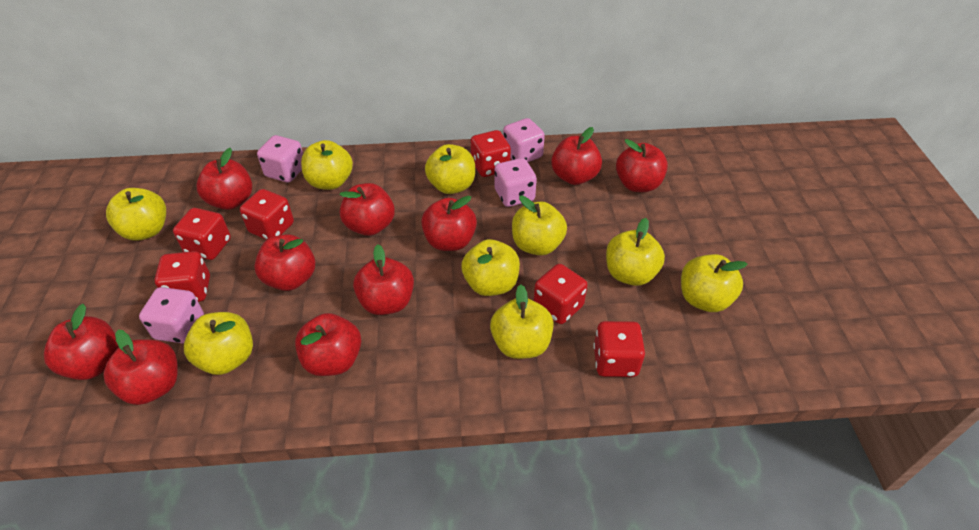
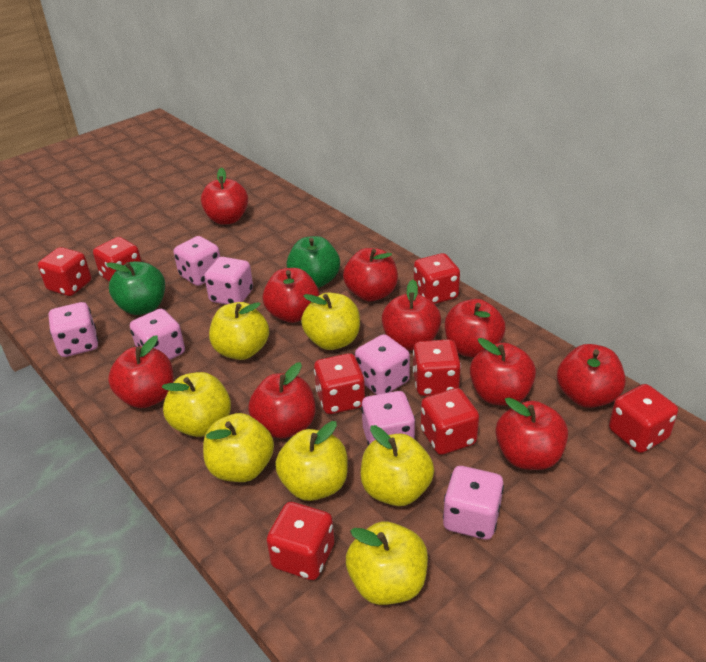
green apple: none = 0 -> [106,261,165,315] [286,236,340,288] = 2
pink dice: [139,287,204,344] [257,135,303,183] [494,158,537,207] [503,118,545,162] = 4 -> [48,302,98,357] [130,309,185,360] [174,236,220,286] [204,257,253,305] [355,334,410,395] [361,391,415,446] [443,466,504,540] = 7
red dice: [155,251,210,302] [173,208,231,260] [240,189,294,240] [471,130,511,177] [534,264,588,324] [593,321,645,377] = 6 -> [38,247,91,296] [93,237,142,282] [267,502,335,580] [314,353,365,414] [413,339,461,396] [414,253,460,304] [421,388,479,455] [609,384,678,453] = 8
yellow apple: [106,188,166,241] [184,312,253,375] [301,140,353,190] [425,144,475,194] [461,239,520,296] [490,284,554,359] [512,196,567,256] [606,218,665,286] [681,254,747,312] = 9 -> [162,372,231,437] [203,413,274,482] [209,302,269,360] [275,421,348,501] [301,293,360,350] [346,522,428,605] [360,425,434,506] = 7

